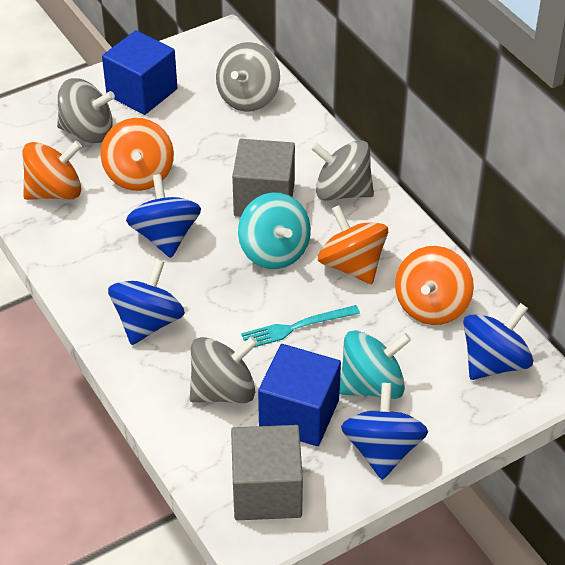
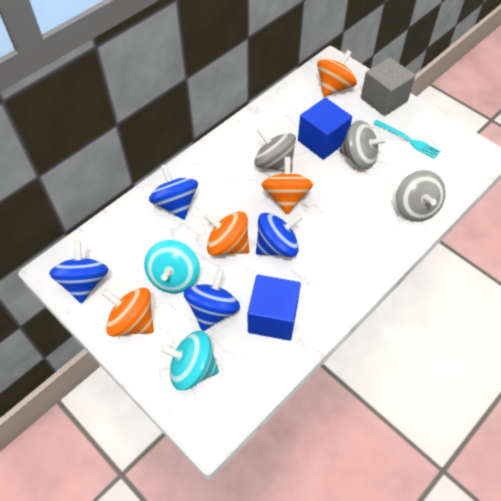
grey cube: [231,425,303,520] [232,139,295,217] = 2 -> [361,57,415,116] = 1
grey spinning top: [57,78,115,143] [190,336,258,403] [216,42,280,112] [311,140,374,201] = 4 -> [254,127,296,173] [339,120,387,169] [396,170,446,222] = 3

